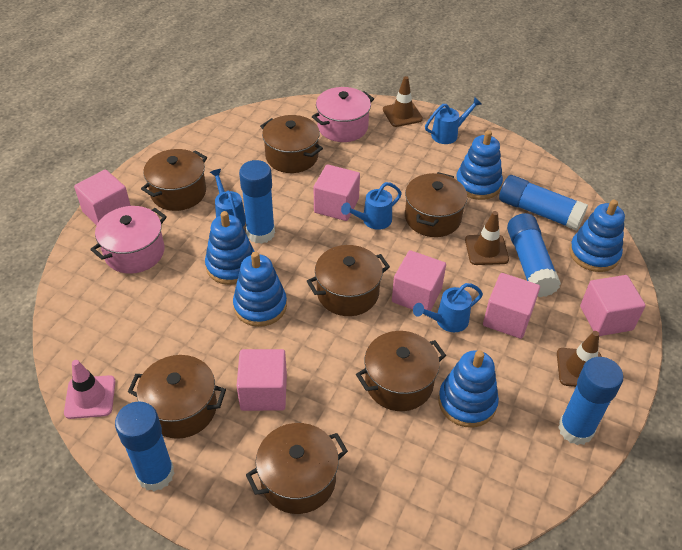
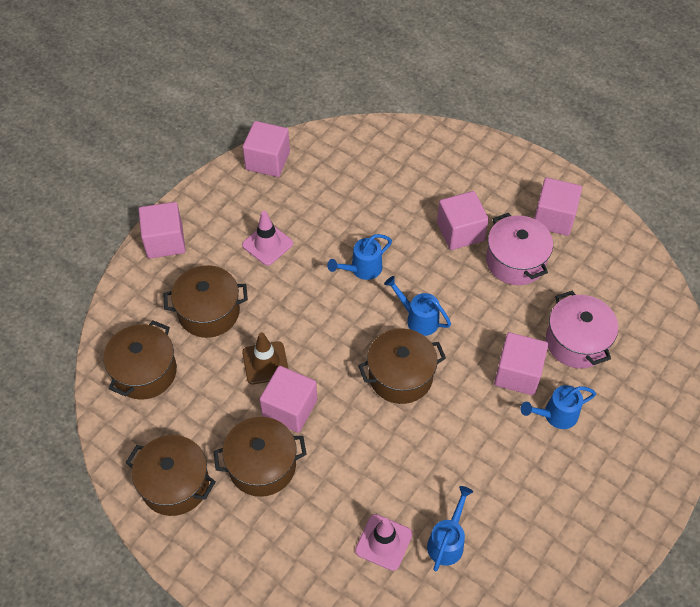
blue glue stick: [115,401,175,491] [239,160,275,244] [499,175,588,230] [507,213,561,297] [558,357,623,445] = 5 -> none = 0
blue stacking toy: [205,211,255,285] [233,252,287,327] [438,350,499,428] [456,130,503,200] [569,200,625,272] = 5 -> none = 0
brown pot: [128,355,226,439] [141,149,207,211] [246,423,348,514] [260,115,323,173] [307,245,390,316] [356,331,446,411] [405,172,467,237] = 7 -> [103,320,177,400] [126,435,216,516] [163,265,248,338] [213,417,307,497] [358,329,446,404] = 5
brown traffic cone: [383,76,423,127] [465,211,509,265] [557,331,602,387] = 3 -> [242,333,288,385] = 1
pink traffic cone: [64,360,115,419] = 1 -> [242,211,293,266] [355,514,413,571] = 2

